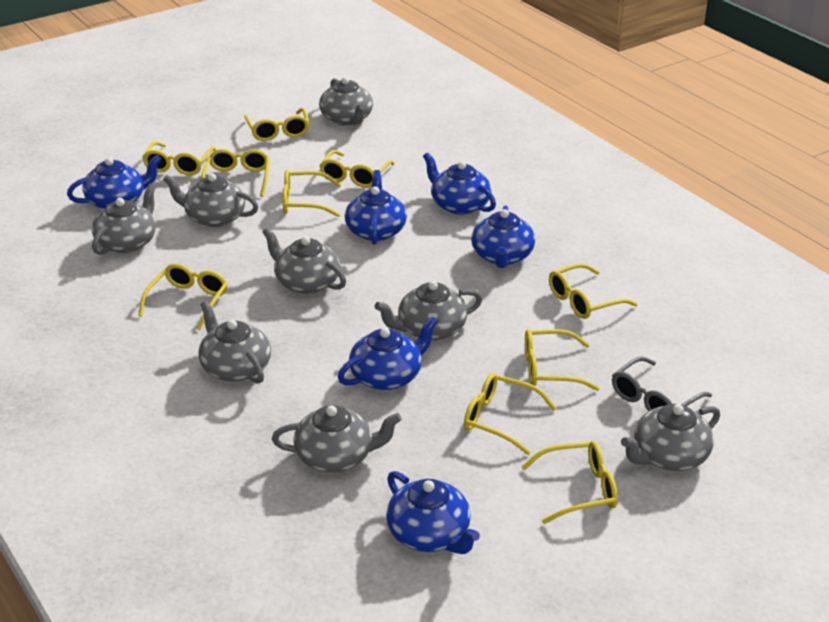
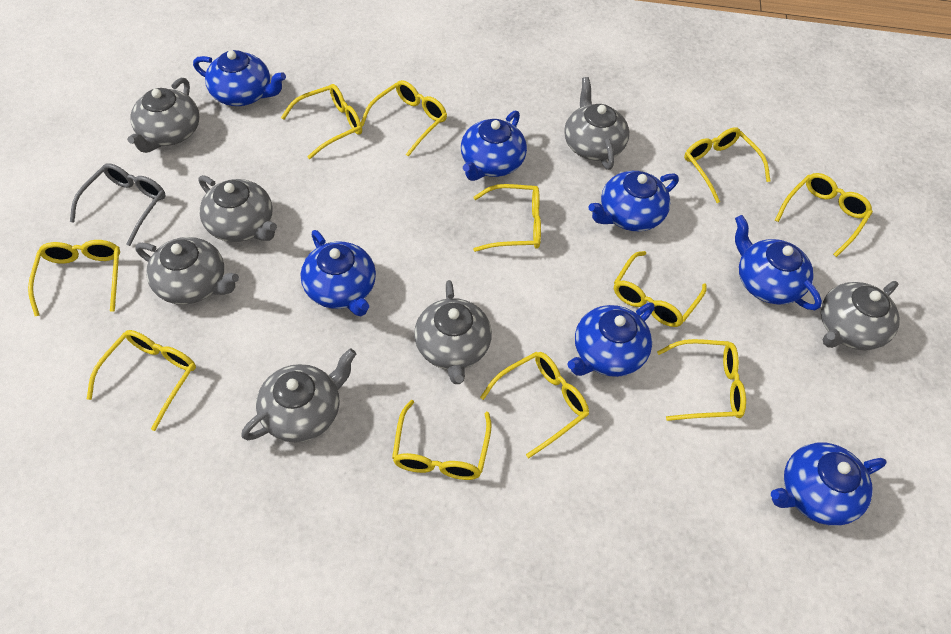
blue teapot: [67,155,162,209] [338,316,438,390] [345,170,407,245] [386,471,480,554] [423,152,496,215] [471,206,535,268] = 6 -> [193,50,286,106] [301,230,376,316] [461,111,527,181] [567,303,655,377] [589,171,679,231] [735,215,822,310] [771,442,887,526] = 7
grey teapot: [92,183,156,255] [163,173,258,227] [198,301,271,384] [262,227,346,294] [272,405,402,472] [319,77,373,125] [375,281,482,341] [621,404,720,471] = 8 -> [127,78,200,153] [135,237,239,305] [199,175,277,242] [241,348,356,443] [414,280,492,384] [564,77,629,170] [821,281,900,350] = 7
yellow glasses: [138,263,228,330] [142,141,217,175] [201,149,270,197] [244,108,310,141] [283,170,341,217] [319,150,394,188] [464,373,557,455] [522,441,618,524] [525,329,600,391] [549,263,638,319] = 10 -> [28,240,120,316] [87,330,196,431] [281,84,362,159] [361,80,447,157] [392,400,492,480] [473,184,541,252] [480,352,589,458] [614,251,707,327] [657,339,746,421] [684,127,770,203] [775,173,873,257] = 11

